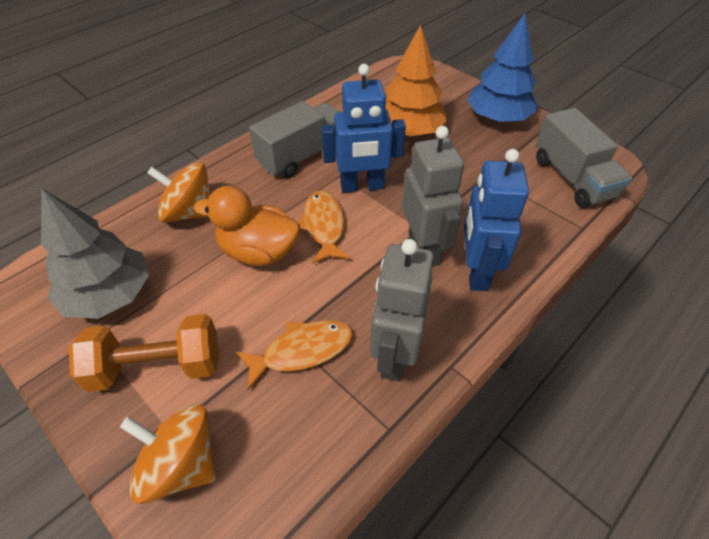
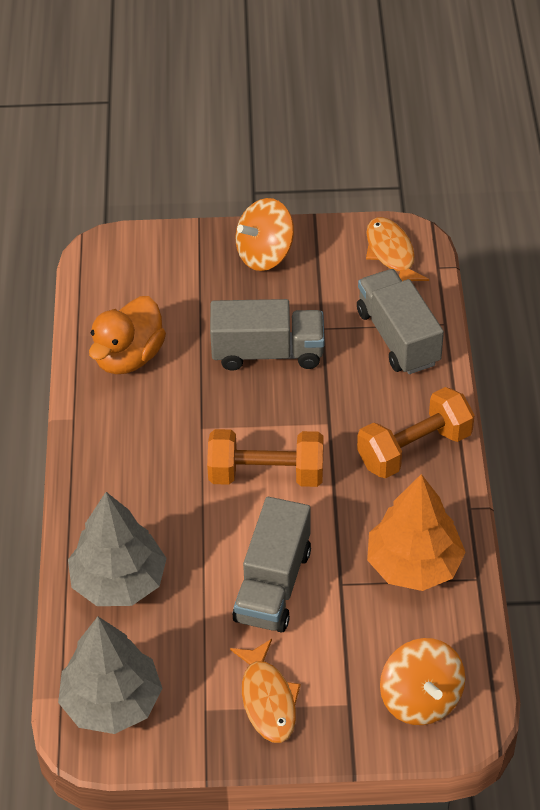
blue robot: [321,64,406,193] [464,149,529,291] = 2 -> none = 0
blue tree: [467,13,538,123] = 1 -> none = 0
grey robot: [370,239,434,381] [402,126,464,266] = 2 -> none = 0
grey tree: [41,189,149,319] = 1 -> [58,617,162,734] [68,492,167,606] = 2
grey truck: [249,101,340,178] [536,108,632,208] = 2 -> [210,299,324,371] [232,497,311,632] [357,269,444,374] = 3
orange dumbbell: [69,314,219,392] = 1 -> [207,429,324,487] [357,387,475,479] = 2

